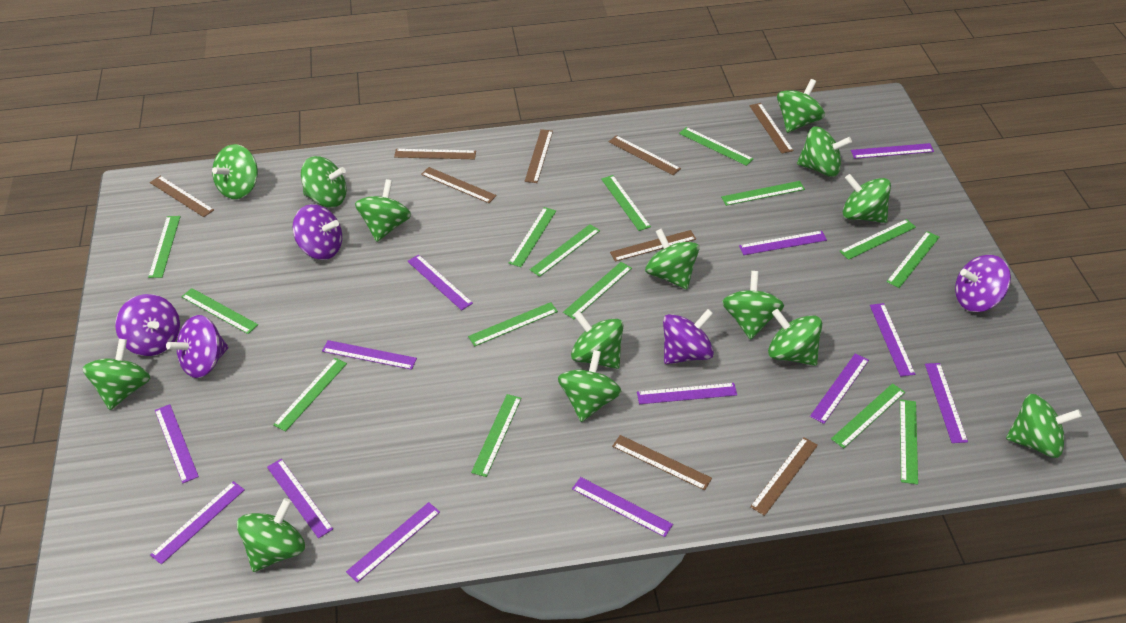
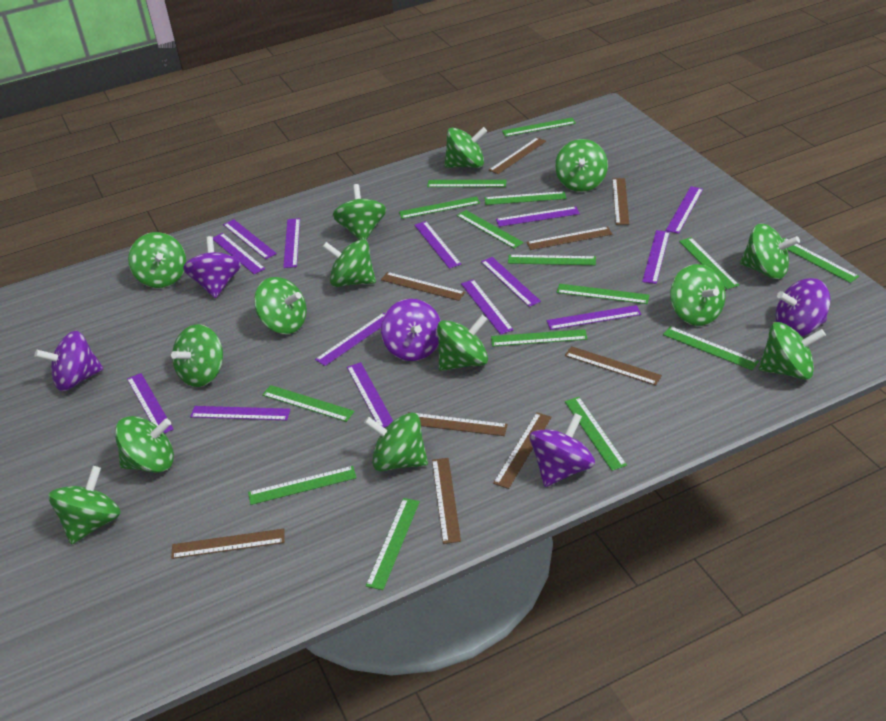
purple ruler: [150,481,245,564] [155,404,199,483] [267,459,333,538] [322,340,417,370] [346,502,440,583] [407,255,473,310] [572,477,673,537] [637,383,737,404] [739,231,827,255] [810,353,869,424] [851,143,934,159] [870,303,915,377] [925,363,968,443] = 13 -> [127,373,174,433] [190,406,291,420] [213,233,265,274] [223,219,277,259] [283,218,300,268] [315,313,385,366] [347,362,393,428] [414,221,461,269] [461,279,514,335] [481,257,541,307] [496,206,580,227] [547,305,641,330] [642,230,670,284] [666,186,703,234] = 14

